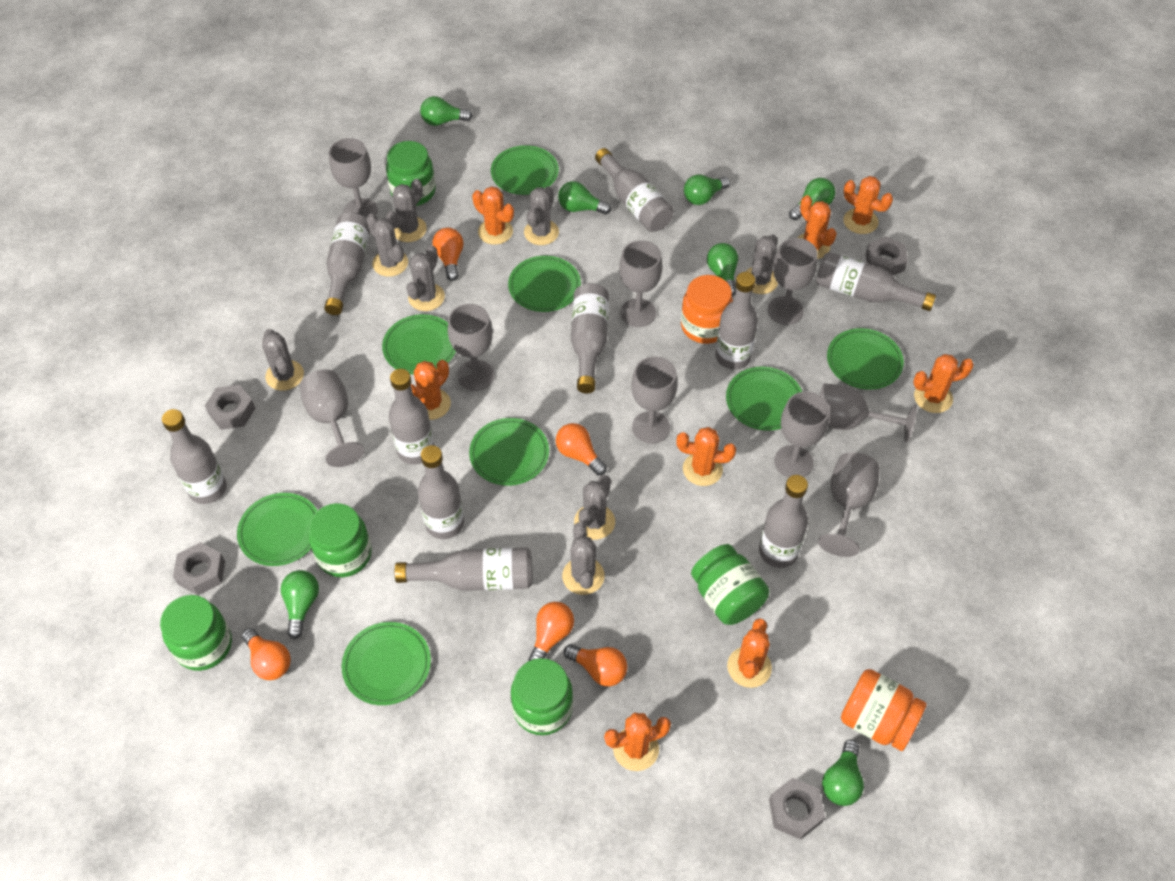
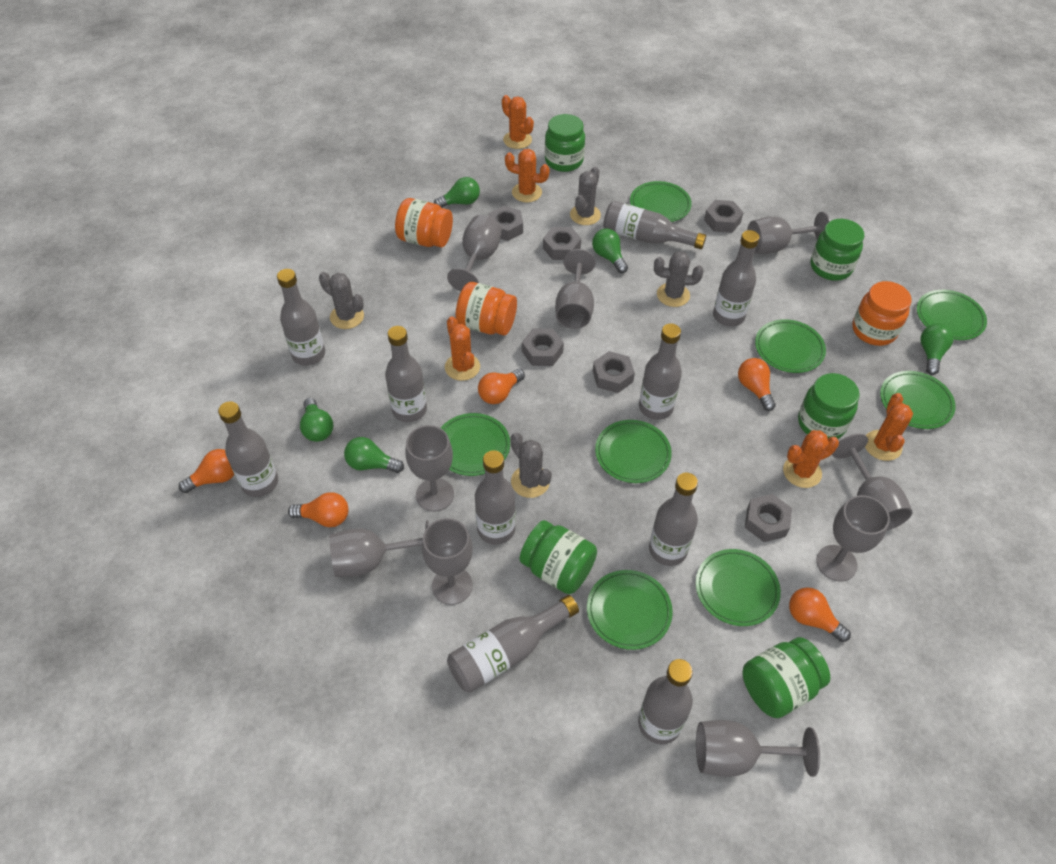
green light bulb: [281,570,319,639] [420,96,473,126] [558,181,612,214] [684,175,730,205] [707,243,738,296] [789,178,835,220] [822,740,864,806] = 7 -> [300,398,333,442] [344,437,404,473] [434,177,480,208] [592,229,628,273] [920,323,954,375] = 5
grey cactus: [262,329,304,391] [366,214,408,277] [386,179,427,242] [406,245,445,311] [524,186,559,245] [562,522,605,595] [574,475,615,540] [745,235,778,294] = 8 -> [319,272,364,329] [510,433,552,498] [570,167,601,225] [654,251,703,307] = 4
grey nut: [173,542,225,595] [205,385,256,430] [769,778,825,840] [866,236,908,276] = 4 -> [489,206,523,241] [522,329,564,366] [543,227,581,260] [593,351,635,393] [704,200,744,233] [745,494,792,542] = 6
orange cactus: [411,360,451,420] [472,186,514,245] [604,713,671,771] [676,427,736,486] [727,618,772,688] [797,195,837,259] [843,176,893,234] [913,354,974,413] = 8 -> [445,316,480,381] [502,95,534,149] [505,149,550,203] [783,430,839,488] [865,393,913,461] = 5
orange jar: [681,275,733,344] [841,669,927,751] = 2 -> [395,198,453,248] [456,282,517,335] [852,281,912,346] = 3

